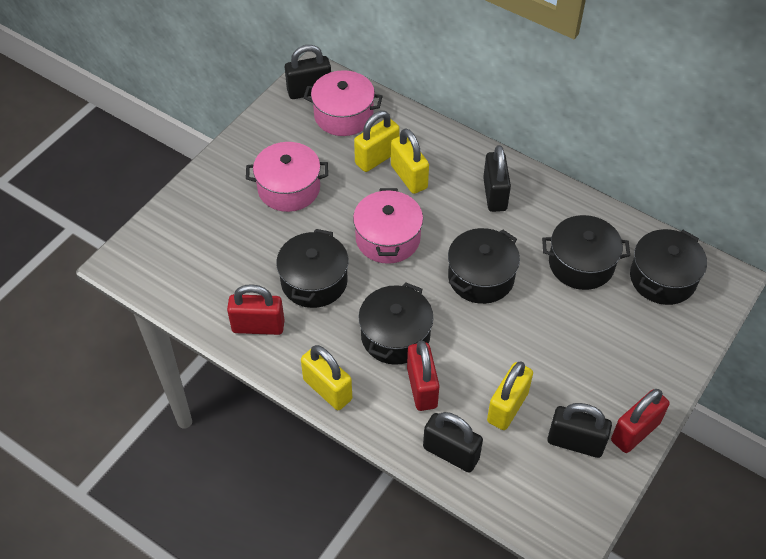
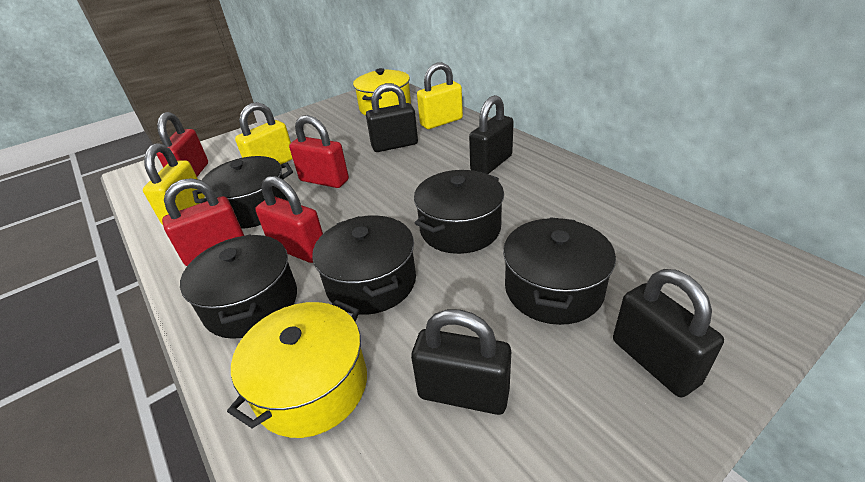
pink pot: [246,142,328,212] [303,70,383,136] [353,188,423,264] = 3 -> none = 0
red padlock: [227,284,284,335] [407,340,440,411] [611,389,670,453] = 3 -> [157,112,208,177] [162,178,244,266] [255,176,323,263] [289,115,349,188] = 4
yellow padlock: [301,345,352,410] [354,111,400,172] [391,128,429,194] [487,362,533,430] = 4 -> [143,143,205,225] [235,102,293,165] [417,62,463,129] = 3
yellow pot: none = 0 -> [227,300,367,438] [353,68,411,116] = 2

